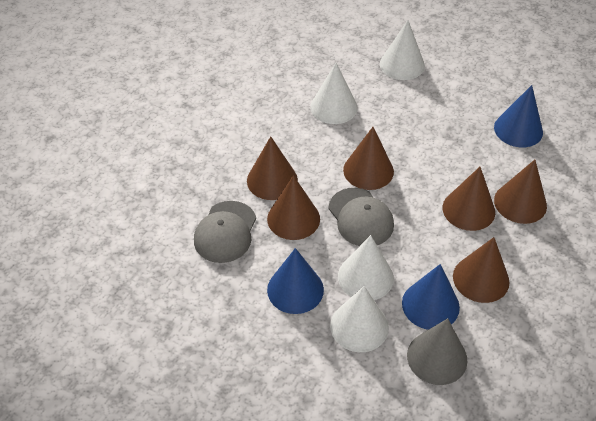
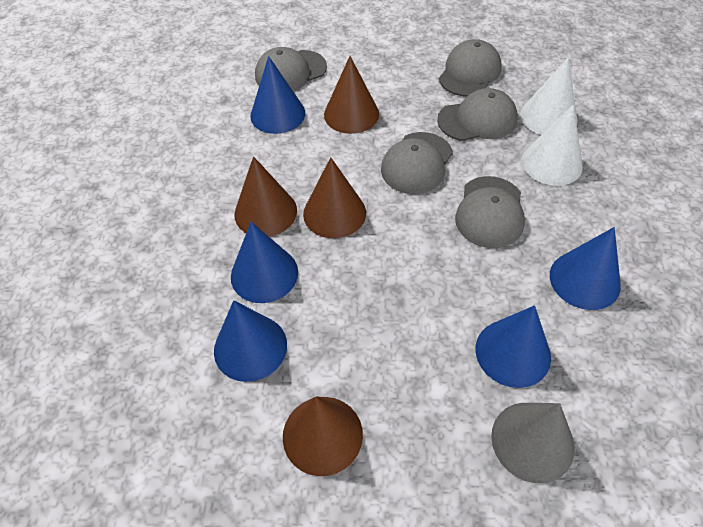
blue cone: [267,248,324,314] [402,264,460,330] [494,85,543,147] = 3 -> [214,300,287,382] [231,222,298,303] [250,56,305,134] [476,305,551,388] [550,227,621,310] = 5
brown cone: [247,136,298,200] [267,175,320,240] [343,127,394,190] [443,167,495,231] [453,237,510,303] [494,160,547,224] = 6 -> [234,156,297,237] [283,397,363,476] [303,157,366,238] [324,56,379,134] = 4
grey cap: [194,201,256,263] [328,188,394,246] = 2 -> [255,47,327,91] [381,132,453,194] [437,88,517,141] [439,39,502,96] [455,176,525,248] = 5
white cone: [310,63,357,124] [330,286,389,352] [338,235,394,300] [380,20,425,80] = 4 -> [520,58,578,135] [522,105,583,186] = 2

